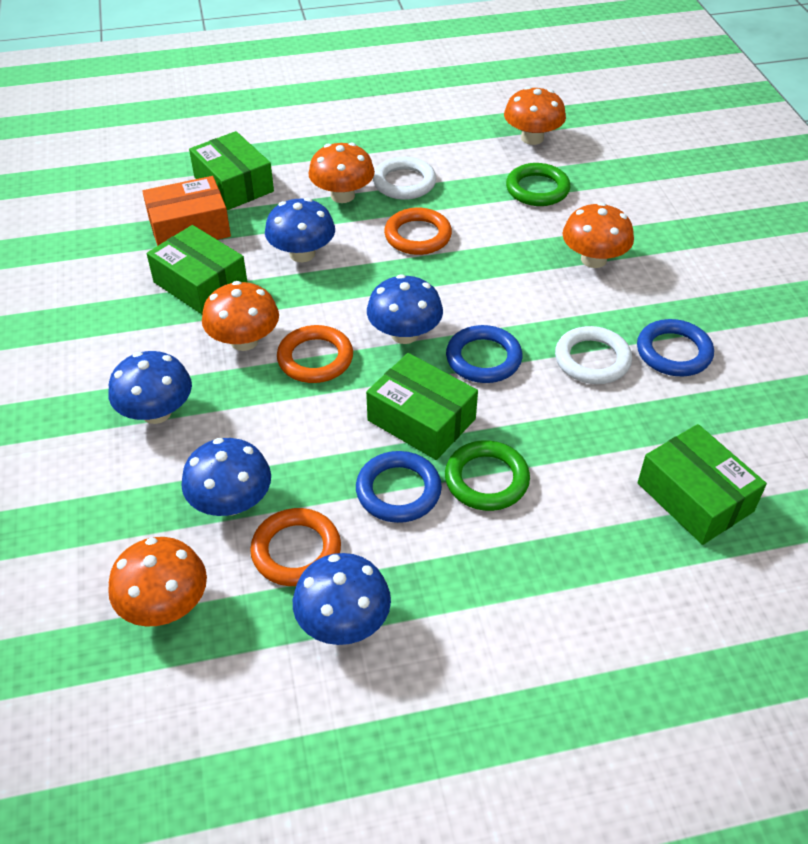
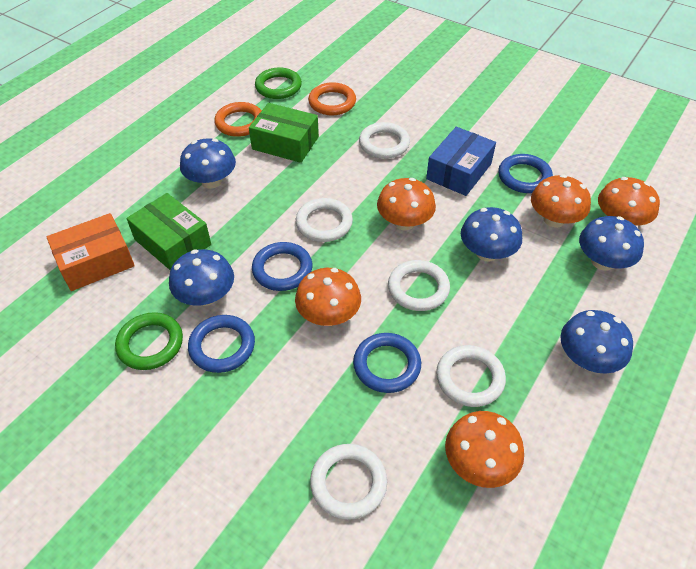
blue box: none = 0 -> [426,127,496,196] = 1
blue ring: [356,451,442,523] [446,325,522,383] [637,319,714,376] = 3 -> [188,315,255,373] [252,242,312,291] [353,333,421,393] [498,154,553,193] = 4
green box: [147,225,248,314] [189,131,274,210] [366,353,478,460] [637,424,767,545] = 4 -> [126,193,211,270] [249,103,319,163] = 2
orange ring: [250,508,341,586] [277,325,353,383] [384,208,452,255] = 3 -> [214,102,262,137] [308,82,356,115] = 2
white ring: [373,157,436,200] [555,326,632,384] = 2 -> [296,198,353,242] [310,444,387,520] [359,122,410,159] [388,260,450,311] [436,345,506,407] = 5

